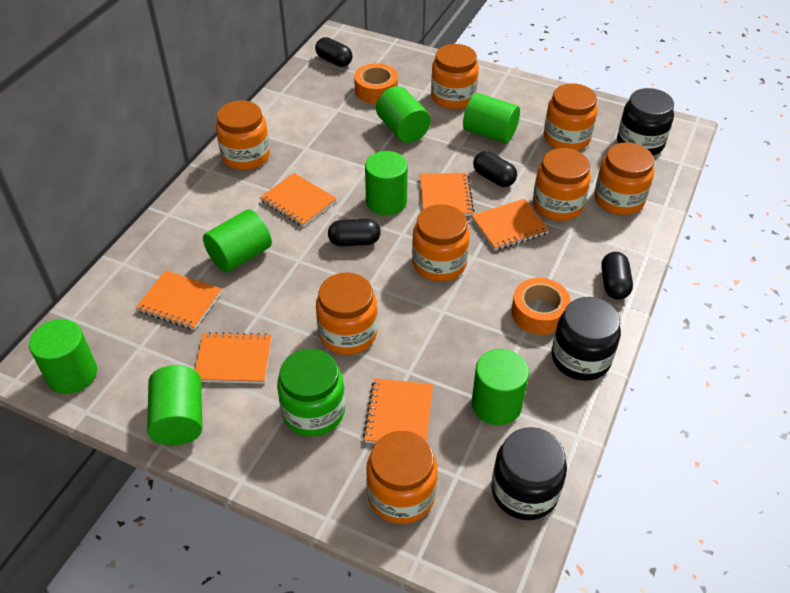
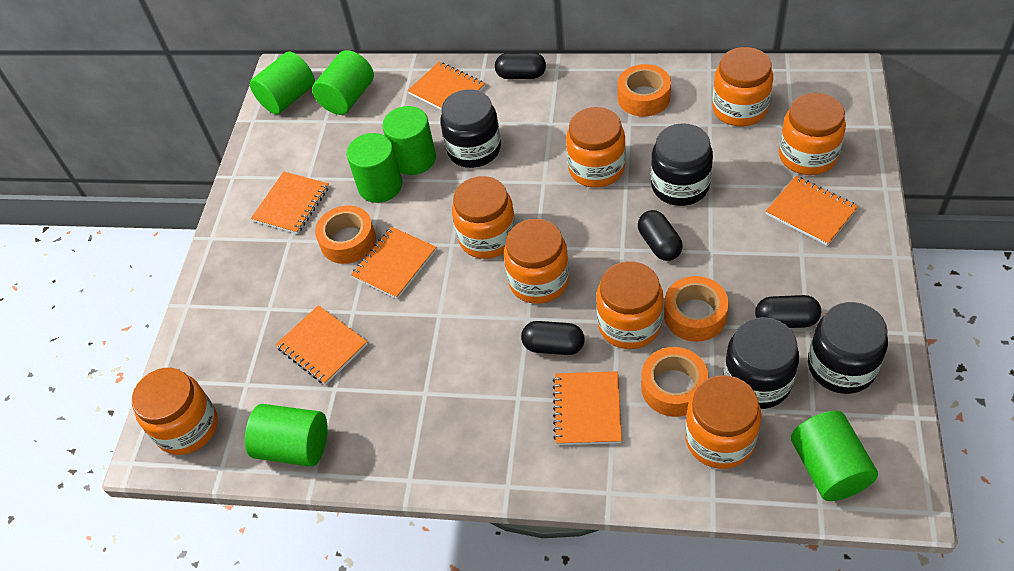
black jar: [491,427,567,520] [552,297,621,381] [617,88,674,155] = 3 -> [441,89,501,168] [651,123,713,206] [723,317,799,409] [808,302,888,394] = 4
green cylinder: [29,319,97,394] [147,365,202,445] [203,209,272,272] [365,151,408,215] [376,86,431,143] [463,93,520,143] [472,349,529,425] = 7 -> [245,404,327,467] [250,52,315,114] [312,50,374,115] [346,133,402,203] [382,106,436,175] [791,411,878,501] = 6
green jar: [277,349,345,437] = 1 -> none = 0
orange tape: [354,63,398,104] [511,278,571,335] = 2 -> [315,205,376,264] [618,64,671,117] [641,347,708,417] [664,276,729,342] = 4

